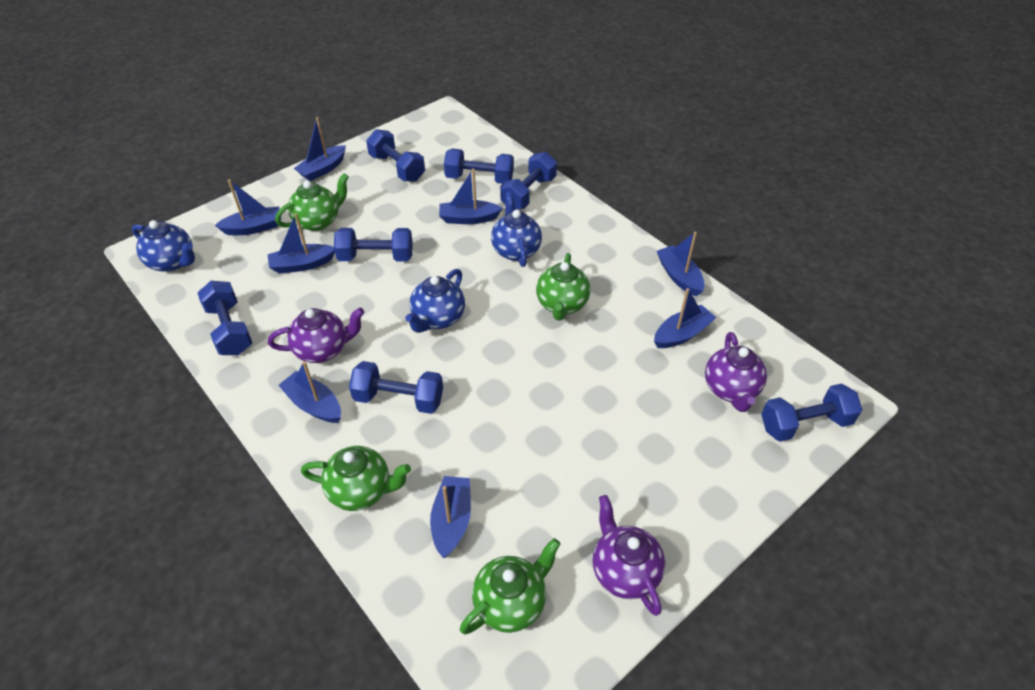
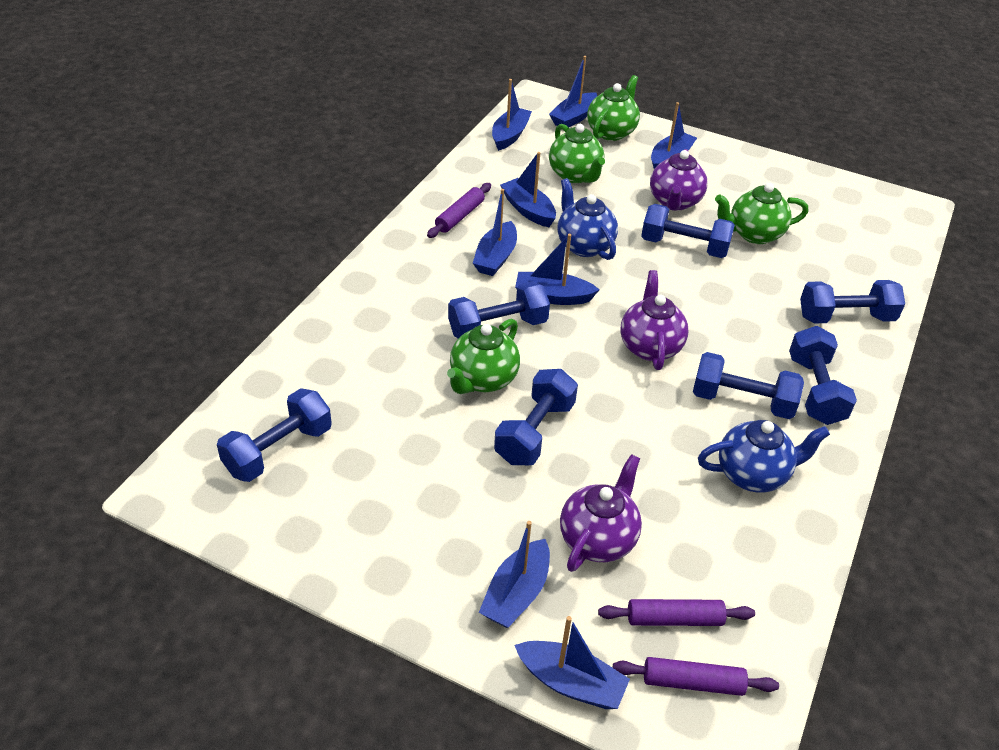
blue teapot: [132,220,195,272] [405,269,465,333] [491,192,542,267] = 3 -> [557,178,618,260] [698,420,830,493] = 2
purple rolling pin: none = 0 -> [427,183,491,238] [598,599,755,626] [613,657,779,696] = 3

